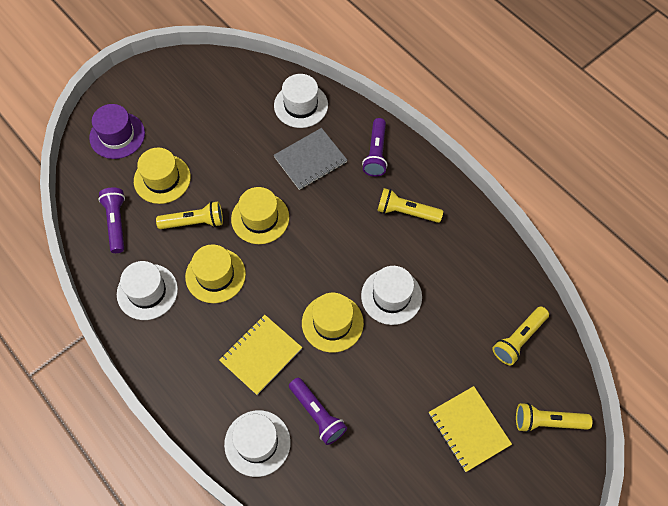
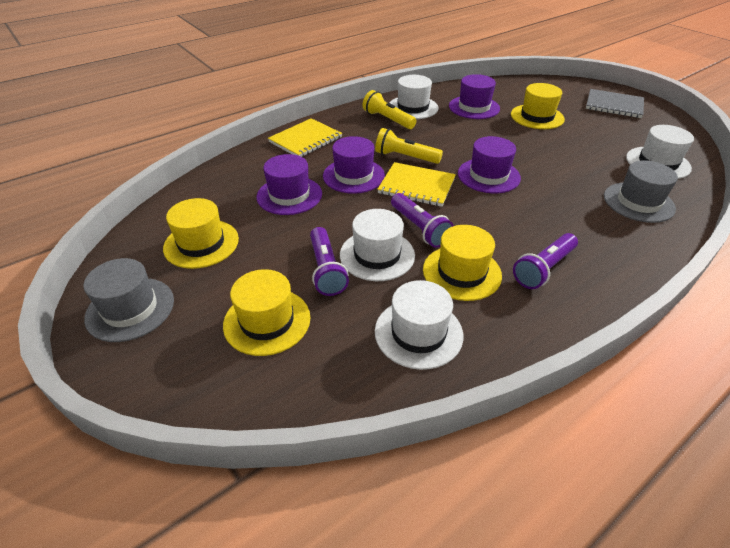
grey hat: none = 0 -> [83,258,174,342] [604,160,678,223] = 2
purple hat: [89,104,145,159] = 1 -> [256,154,322,215] [323,136,385,194] [449,74,500,119] [458,136,521,193] = 4
yellow flashlight: [156,201,223,229] [377,188,443,223] [492,306,549,365] [516,403,593,433] = 4 -> [363,90,416,129] [375,128,443,164] = 2

